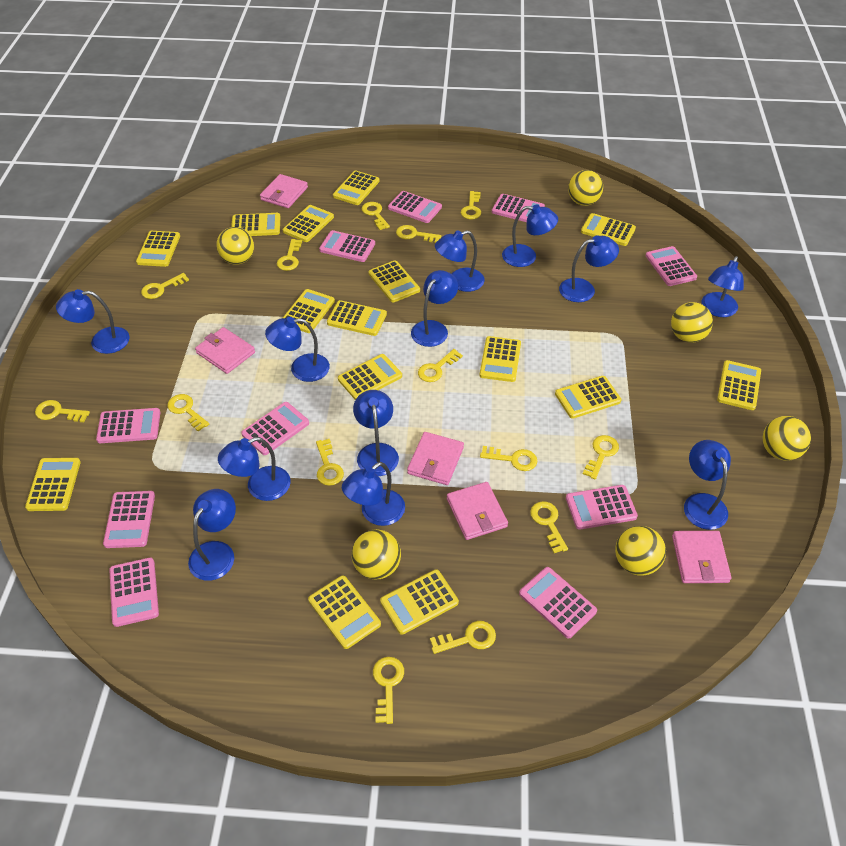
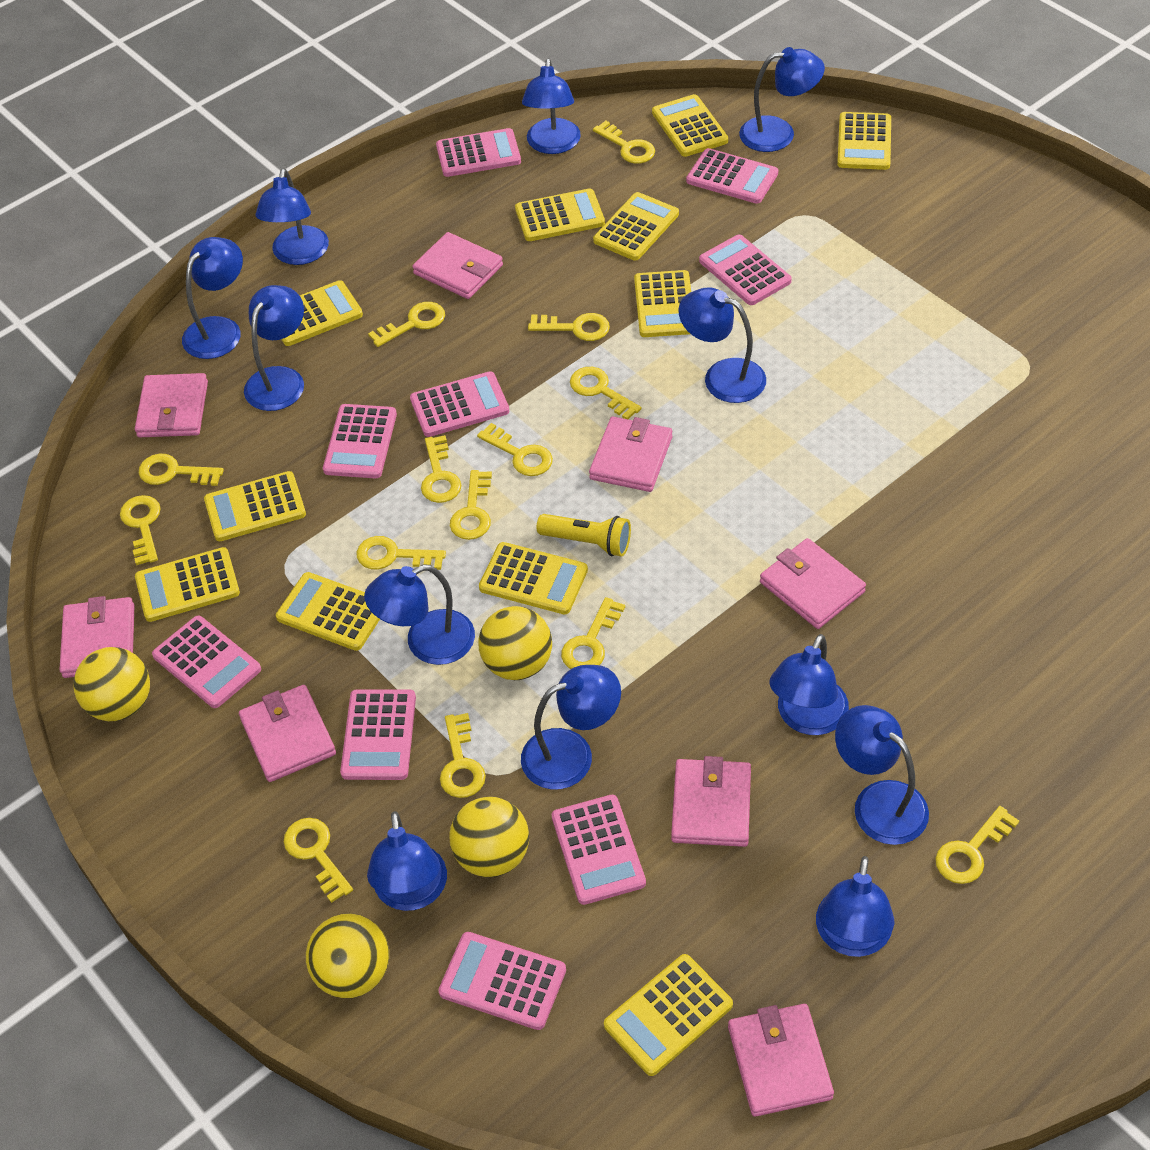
pink calculator: [96,408,160,443] [103,491,155,548] [109,558,159,627] [241,402,309,455] [319,230,375,262] [388,191,442,223] [492,194,545,222] [519,567,597,639] [566,485,638,530] [646,246,697,286] = 10 -> [152,616,261,708] [323,404,397,478] [340,689,416,780] [410,371,510,437] [436,128,521,177] [438,932,566,1030] [552,795,646,905] [686,148,778,204] [699,235,792,305] = 9
pink wallet: [195,327,255,374] [260,174,308,208] [407,432,464,485] [447,482,508,540] [672,531,731,583] = 5 -> [59,596,135,678] [135,373,208,437] [239,685,336,782] [412,232,503,299] [589,416,672,492] [671,756,751,847] [728,1004,834,1117] [760,538,866,629] = 8
yellow ball: [216,227,254,265] [352,529,401,579] [568,170,603,206] [615,526,666,576] [671,302,713,343] [762,416,811,461] = 6 -> [74,647,150,721] [306,913,389,998] [449,797,529,877] [478,606,552,680] = 4
yellow calculator: [25,458,81,511] [136,231,180,267] [231,213,280,236] [283,205,334,242] [283,289,335,333] [308,576,381,649] [327,300,387,336] [333,171,380,205] [338,354,402,400] [368,260,420,302] [380,569,459,635] [479,336,521,382] [555,376,621,419] [581,213,636,246] [717,360,761,410] = 15 -> [135,547,240,622] [204,471,306,541] [276,572,380,651] [281,280,363,346] [479,542,588,614] [515,188,605,241] [593,192,679,261] [604,954,733,1076] [634,270,691,337] [652,94,728,157] [837,112,891,170] = 11
yellow flashlight: none = 0 -> [536,514,631,556] = 1

